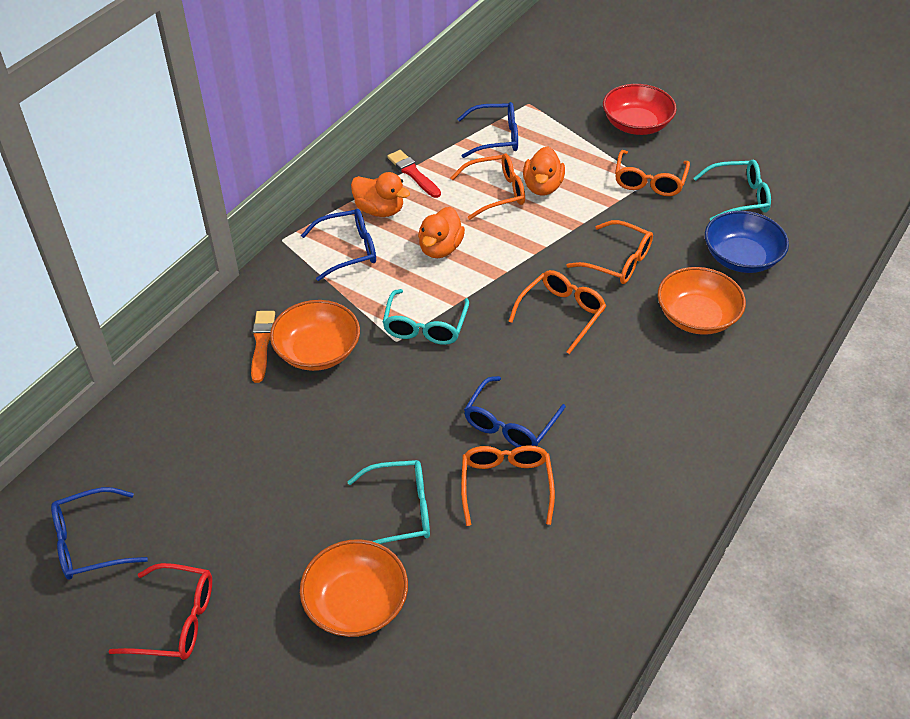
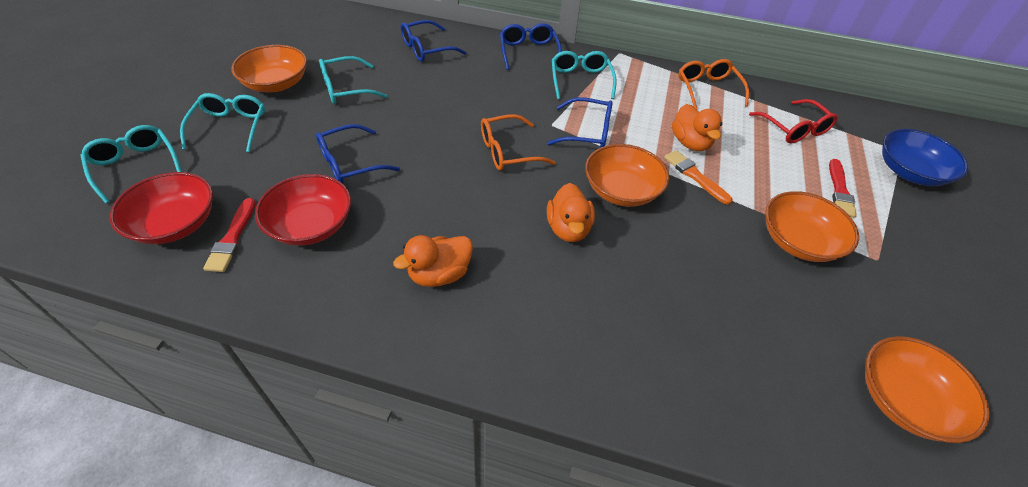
orange bowl: [270,300,360,371] [300,539,408,637] [658,267,746,335] = 3 -> [231,45,307,92] [585,144,669,207] [765,191,859,262] [865,336,990,443] = 4
orange glasses: [451,154,525,220] [461,445,555,526] [508,270,606,354] [567,220,653,284] [615,150,690,196] = 5 -> [481,114,556,171] [678,59,749,110] = 2
red bowl: [603,84,677,135] = 1 -> [109,172,213,244] [255,174,351,245] = 2
red brush: [387,150,441,198] = 1 -> [203,198,255,272] [829,159,857,218] = 2
turquoise glasses: [347,460,430,544] [382,289,469,345] [694,160,771,221] = 3 -> [81,125,182,203] [180,93,265,152] [319,56,387,104] [552,51,617,99] = 4

